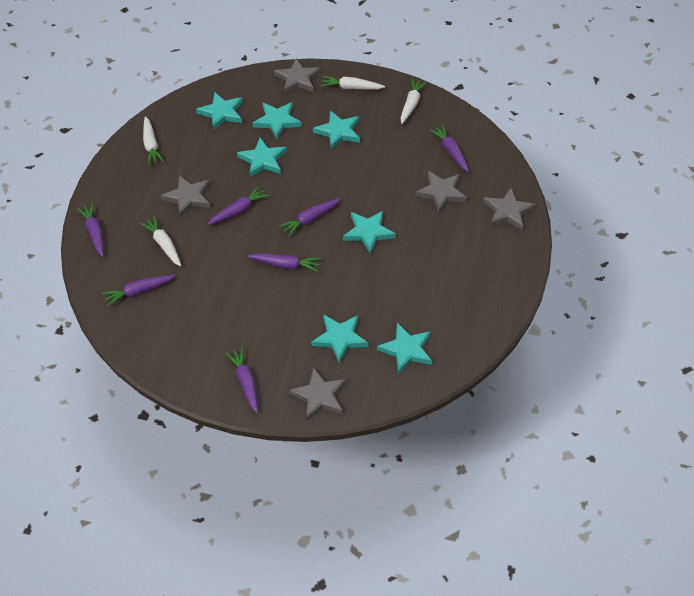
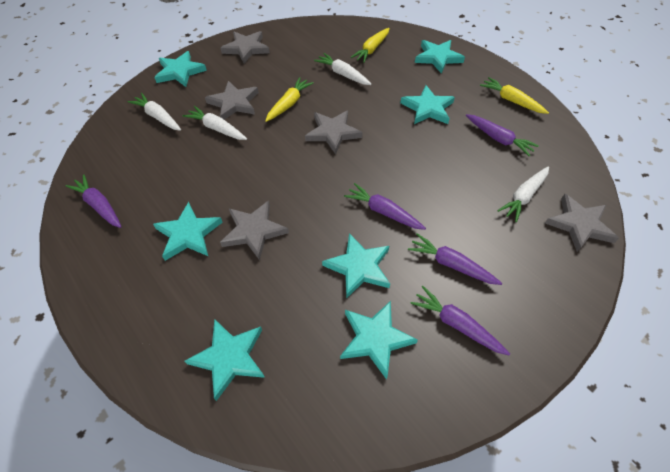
purple carrot: [77,203,104,257] [102,275,176,307] [208,186,269,225] [225,347,258,413] [248,253,321,272] [279,198,340,237] [429,125,469,172] = 7 -> [65,174,122,228] [344,183,426,230] [408,233,502,285] [410,286,510,355] [466,114,539,157] = 5
yellow carrot: none = 0 -> [265,77,314,122] [351,28,390,63] [480,77,549,114] = 3

